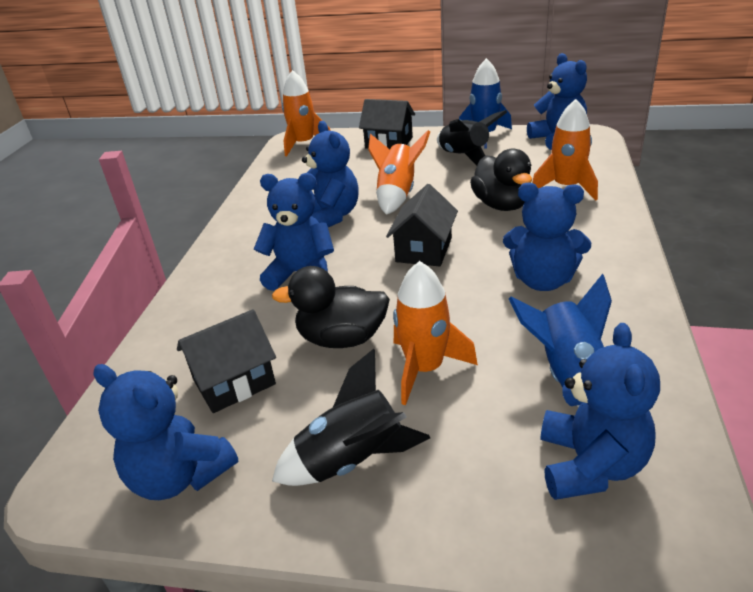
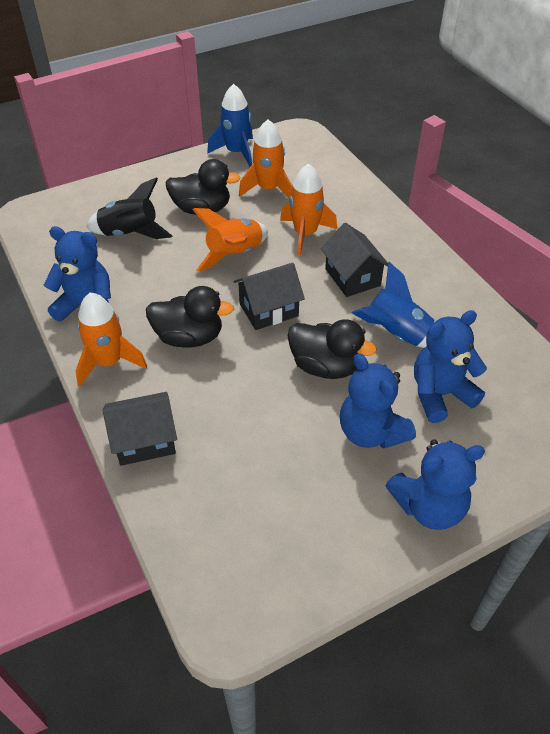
black duck: [272,266,390,348] [470,148,532,211] = 2 -> [146,286,234,347] [166,159,241,215] [288,319,377,379] = 3
black rocket: [272,349,430,486] [437,110,507,166] = 2 -> [86,177,172,239] = 1
blue teddy bear: [94,364,238,500] [254,173,334,291] [302,121,359,227] [503,183,591,291] [527,53,587,150] [541,323,660,500] = 6 -> [44,226,111,322] [340,353,416,449] [385,439,485,530] [414,310,487,423] = 4

